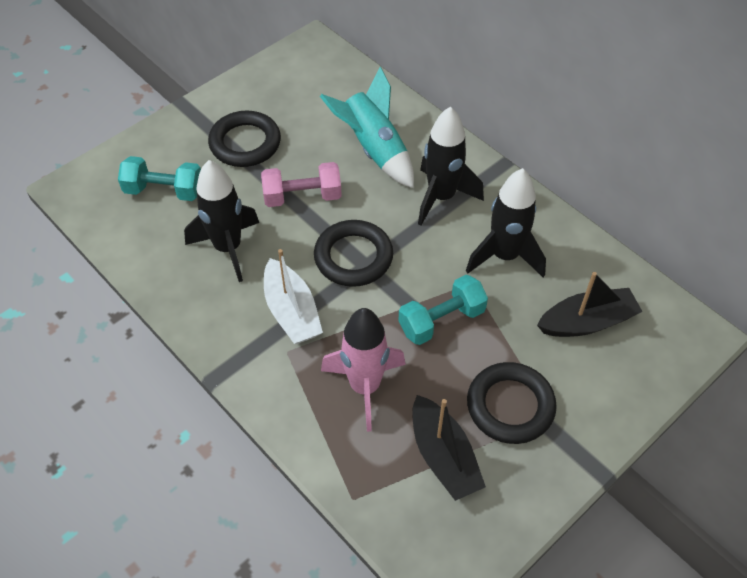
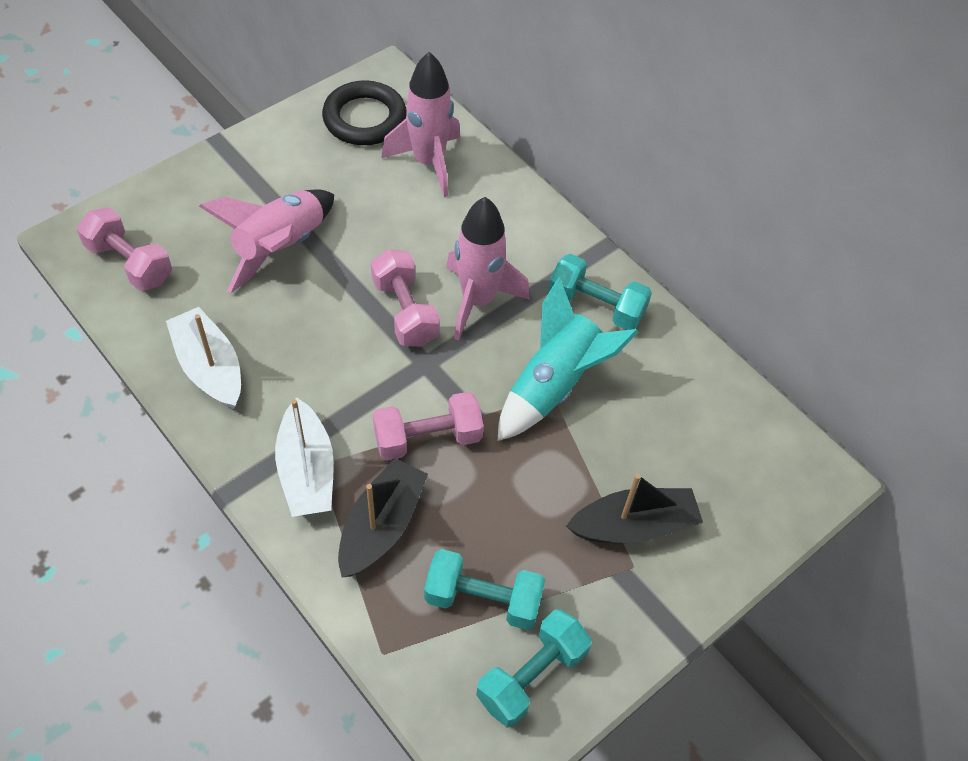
black ring: [208,111,281,167] [314,220,393,287] [467,362,557,444] = 3 -> [322,80,406,145] = 1
black rocket: [184,160,259,282] [418,106,484,225] [466,168,546,277] = 3 -> none = 0
pink dumbbell: [261,162,342,207] = 1 -> [77,207,172,291] [371,249,440,347] [373,392,484,461] = 3
pink rocket: [321,308,406,432] = 1 -> [199,189,334,293] [381,52,460,197] [446,197,530,340] = 3
turquoise dumbbell: [118,156,201,201] [398,275,488,345] = 2 -> [424,549,545,630] [476,609,592,727] [548,254,652,330] = 3
white boat: [264,249,323,344] = 1 -> [166,307,241,409] [275,398,334,517] = 2

